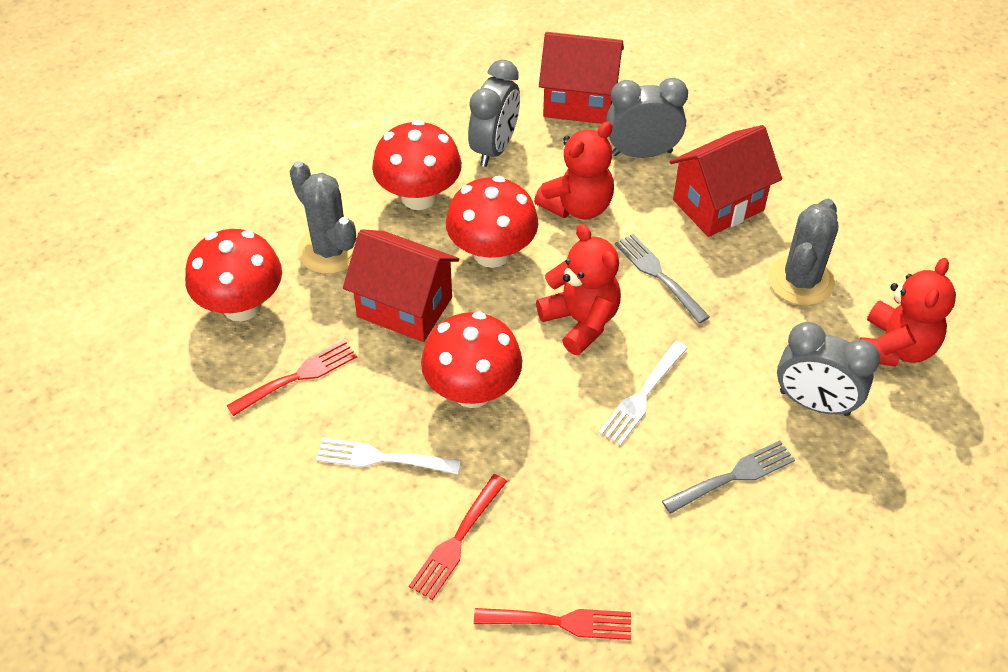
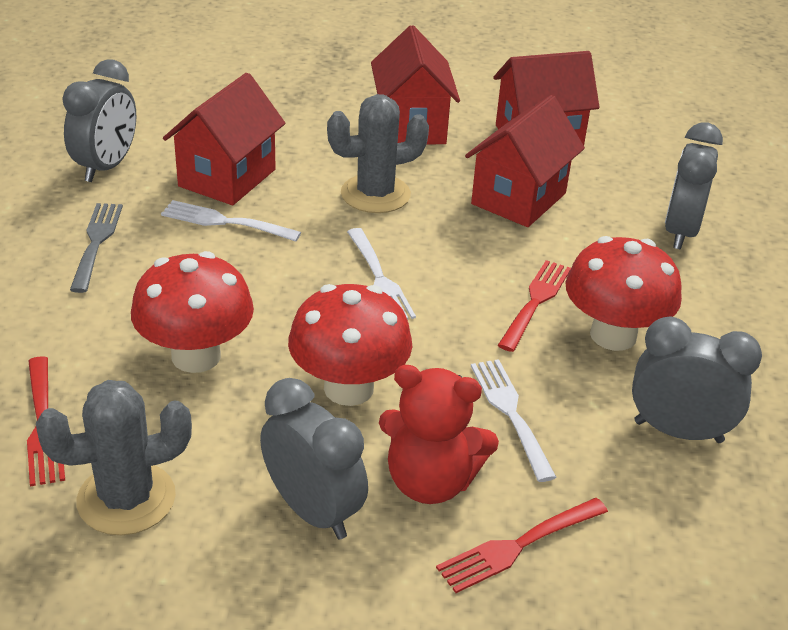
grey clock: [468,60,520,167] [606,78,688,158] [777,322,880,416] = 3 -> [62,59,136,182] [260,378,368,539] [632,316,762,443] [665,123,723,250] = 4
grey fork: [615,234,710,324] [662,441,795,514] = 2 -> [70,203,123,293] = 1
red house: [343,229,459,342] [539,32,624,124] [669,125,782,237] = 3 -> [163,73,285,205] [371,25,460,145] [465,95,585,227] [493,51,599,145] = 4
red mushroom: [185,229,282,321] [372,120,462,210] [421,311,522,408] [446,176,538,268] = 4 -> [131,251,254,373] [288,284,412,406] [565,236,682,351] = 3
red teddy bear: [534,122,614,219] [536,224,621,355] [860,258,956,367] = 3 -> [379,365,499,504] = 1
white fork: [316,438,461,474] [599,341,688,445] = 2 -> [161,200,301,242] [347,228,416,320] [471,359,557,482] = 3

